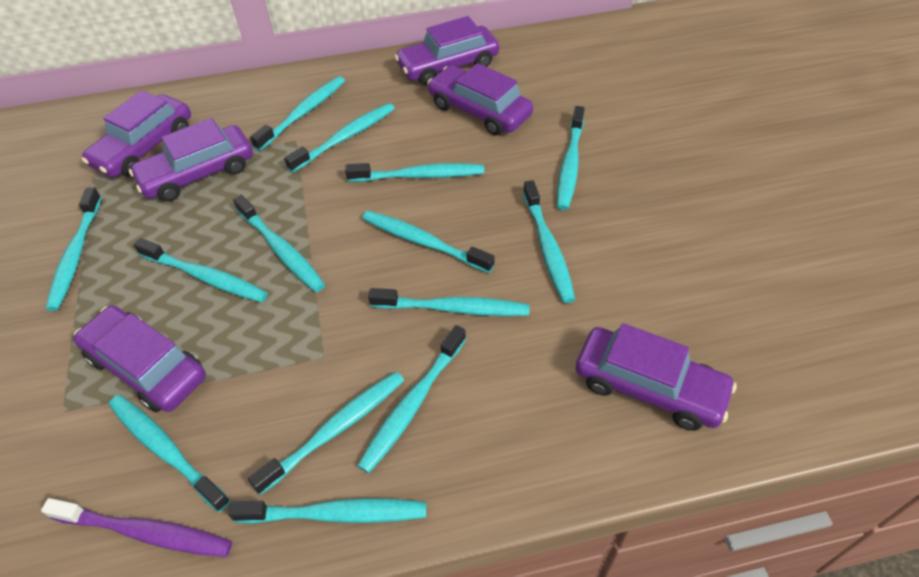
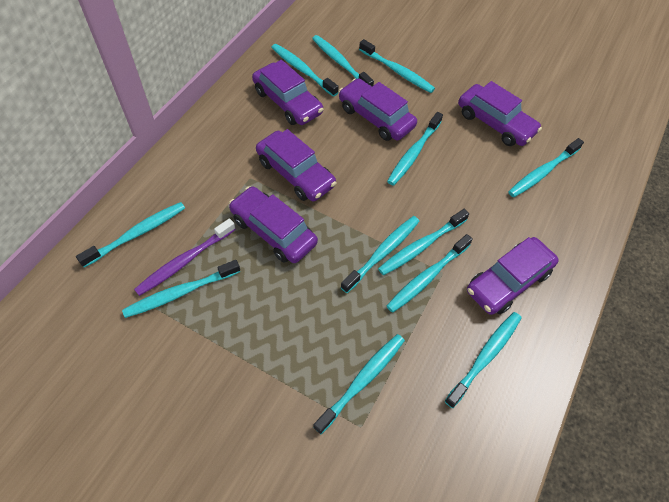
turquoise toothbrush: [46,188,102,311] [109,395,230,512] [134,238,268,302] [228,498,426,524] [233,195,325,292] [248,371,404,495] [250,76,345,151] [284,103,395,173] [345,163,484,182] [357,325,466,473] [362,211,495,273] [368,288,529,316] [523,180,575,303] [557,106,585,210] = 14 -> [76,202,185,268] [122,260,240,318] [271,44,339,97] [312,35,374,86] [313,334,405,434] [341,216,420,293] [359,39,435,93] [378,209,469,275] [387,112,443,186] [387,234,473,313] [445,312,522,408] [508,138,584,197] = 12

